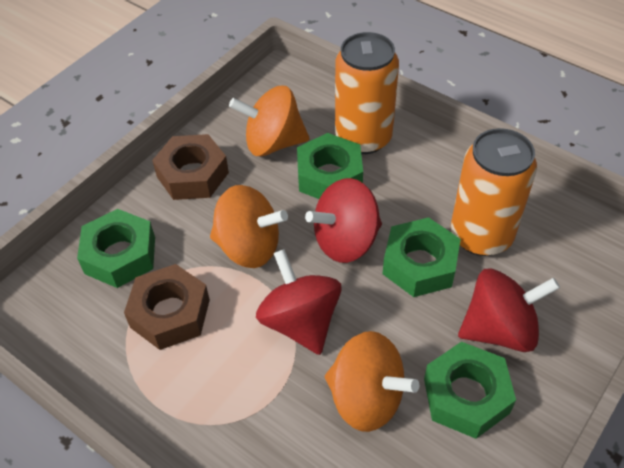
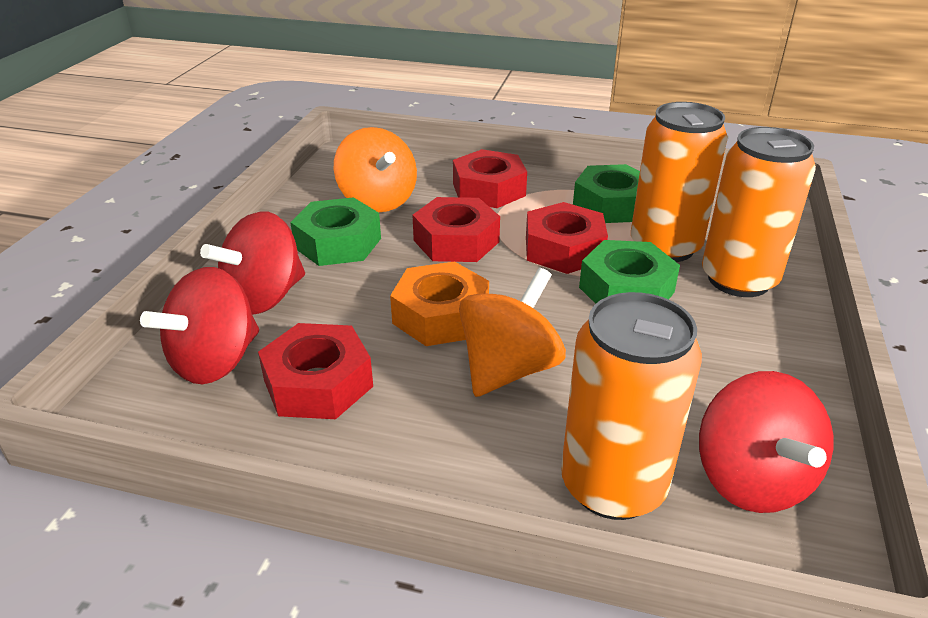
brown nut: [124,264,210,350] [152,134,229,200] = 2 -> none = 0
green nut: [77,209,155,288] [297,133,363,199] [383,217,461,297] [424,342,516,439] = 4 -> [290,197,381,266] [573,164,640,223] [579,240,680,304] = 3
orange can: [335,32,399,154] [451,128,537,256] = 2 -> [561,292,702,520] [631,102,728,262] [702,127,816,297] = 3
orange nut: none = 0 -> [390,261,489,346] = 1
orange spinning top: [210,185,288,268] [229,86,309,156] [325,331,419,432] = 3 -> [334,127,417,212] [459,268,566,397] = 2
red nut: none = 0 -> [258,323,373,419] [412,197,500,262] [453,149,527,208] [526,202,608,274] = 4

